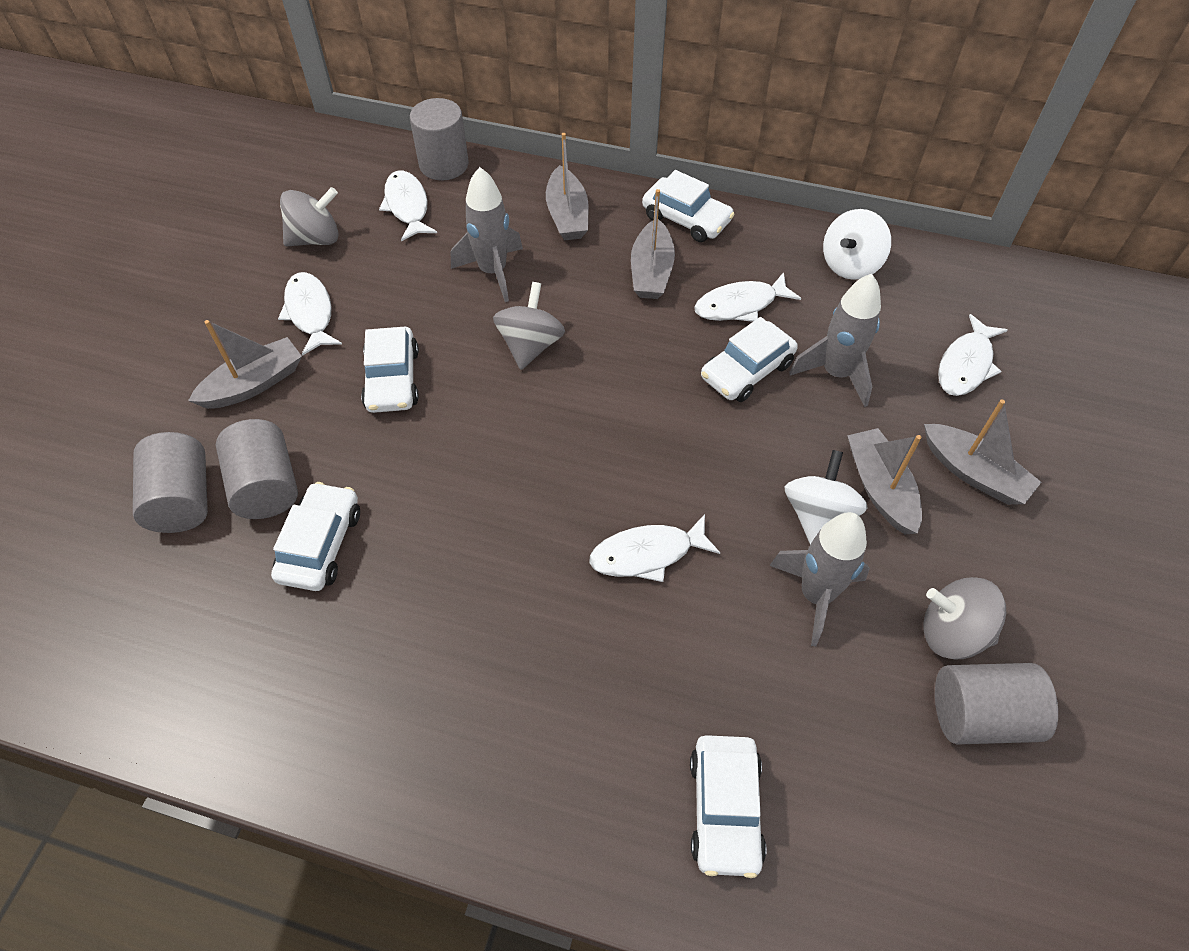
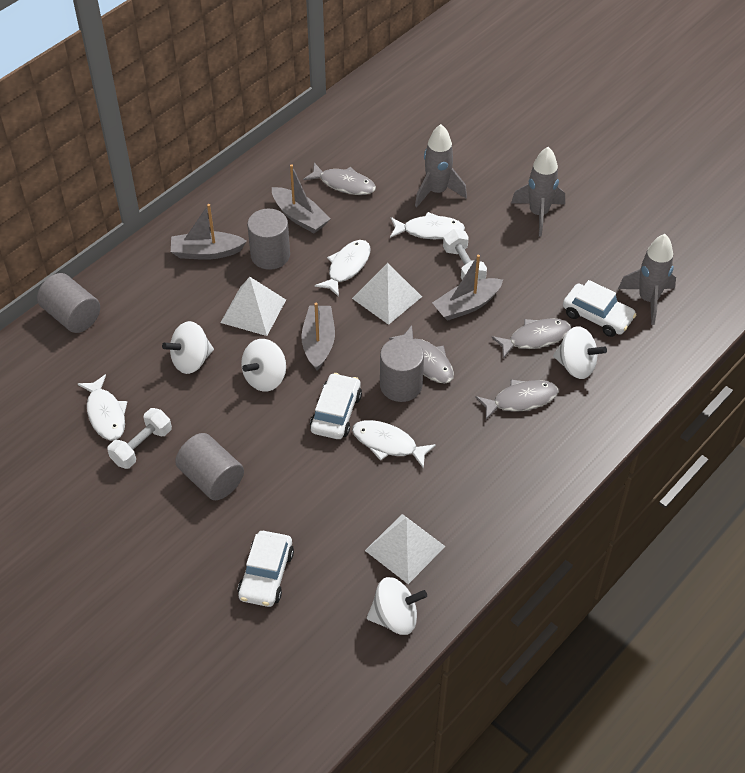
grey boat: [188,320,302,409] [546,133,588,240] [631,189,675,299] [847,428,922,534] [924,399,1042,505] = 5 -> [171,204,247,260] [272,164,330,233] [301,303,335,370] [432,255,503,321] = 4
grey fish: none = 0 -> [303,163,376,195] [389,325,454,384] [475,379,558,420] [492,318,571,359] = 4
grey spinning top: [280,187,338,247] [493,282,565,370] [923,577,1006,659] = 3 -> none = 0
white car: [271,482,360,591] [361,327,419,413] [642,170,735,242] [690,735,767,878] [701,317,798,402] = 5 -> [238,531,294,607] [310,373,362,439] [563,280,637,337] = 3
white dumbbell: none = 0 -> [107,408,172,469] [443,229,487,280] = 2
white fish: [278,272,342,356] [379,171,437,241] [590,514,720,582] [694,272,801,322] [938,314,1008,396] = 5 -> [78,374,127,441] [315,240,371,297] [352,420,436,469] [390,212,465,239] = 4
white pyramid: none = 0 -> [220,277,286,336] [352,263,422,325] [365,514,445,584] = 3
white spinning top: [785,450,868,544] [823,209,891,280] = 2 -> [162,321,214,374] [241,339,286,392] [367,577,427,635] [553,326,607,379] = 4

